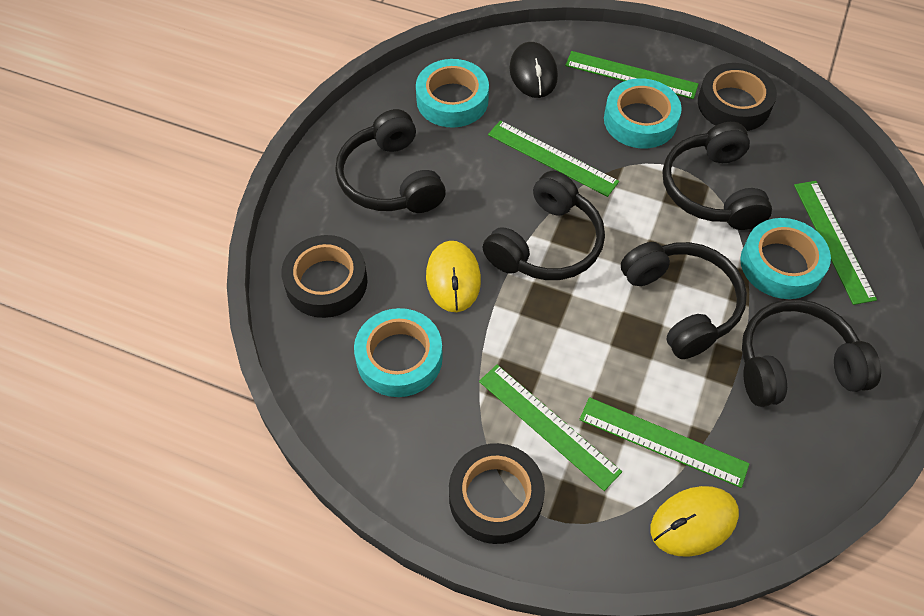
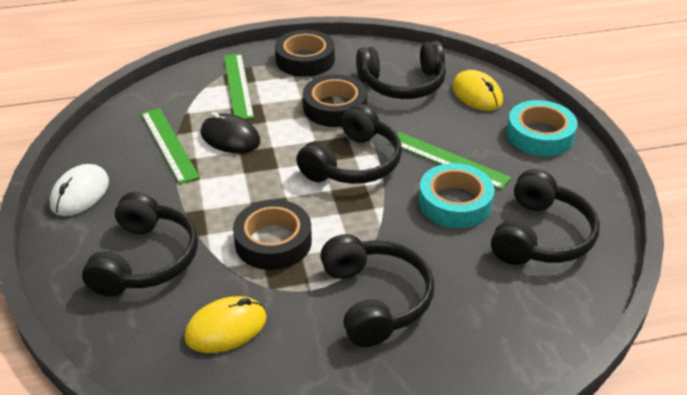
green ruler: [479,365,622,491] [488,121,619,197] [565,51,698,99] [579,397,750,488] [794,181,877,305] = 5 -> [141,108,200,184] [224,54,254,119] [389,132,511,190] = 3
turquoise tape: [354,308,443,397] [416,59,489,128] [604,78,682,148] [740,218,831,299] = 4 -> [419,163,494,228] [507,100,577,156] = 2
white mouse: none = 0 -> [49,164,109,216] = 1

